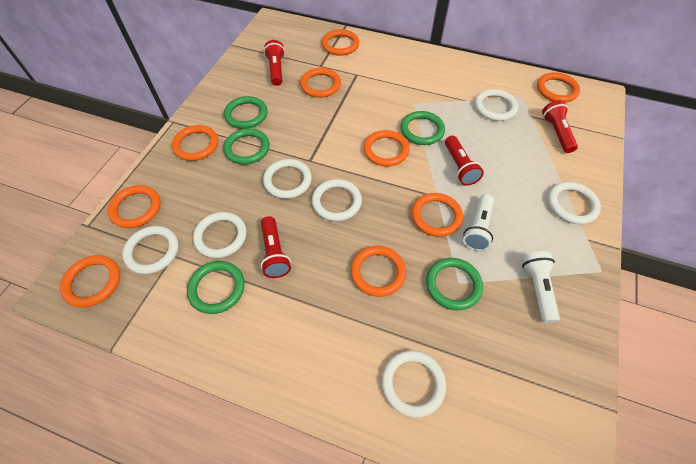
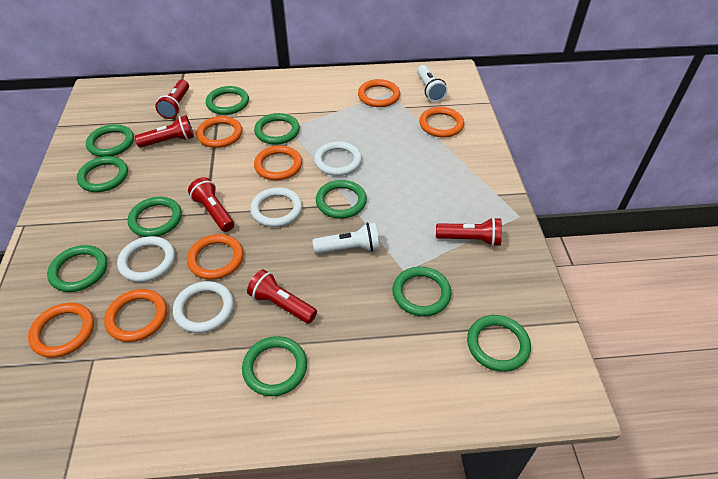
green ring: [187,261,245,314] [223,128,270,165] [224,96,267,129] [400,111,445,145] [426,258,483,310] = 5 -> [47,245,107,292] [77,156,128,192] [86,124,134,157] [128,197,182,237] [206,86,249,115] [242,336,307,396] [254,113,300,145] [316,180,367,219] [393,267,451,316] [467,315,531,372] = 10
orange ring: [60,255,120,308] [107,185,161,228] [172,125,218,161] [300,68,341,98] [321,29,359,56] [351,246,406,297] [363,130,410,167] [412,193,463,237] [537,72,580,103] = 9 -> [28,303,94,358] [104,289,167,342] [187,234,244,280] [196,116,242,148] [254,146,302,180] [358,79,400,107] [419,107,464,138] = 7
red flashlight: [261,216,291,278] [264,40,285,86] [445,136,484,186] [542,100,578,153] = 4 -> [135,115,194,148] [155,80,189,119] [188,177,234,232] [247,269,317,324] [436,217,502,247] = 5
white ring: [122,226,178,274] [193,212,247,258] [263,159,312,199] [312,179,362,221] [382,351,446,418] [475,89,518,121] [548,182,601,224] = 7 -> [117,236,175,282] [173,281,234,333] [250,187,302,227] [314,141,362,176] = 4

